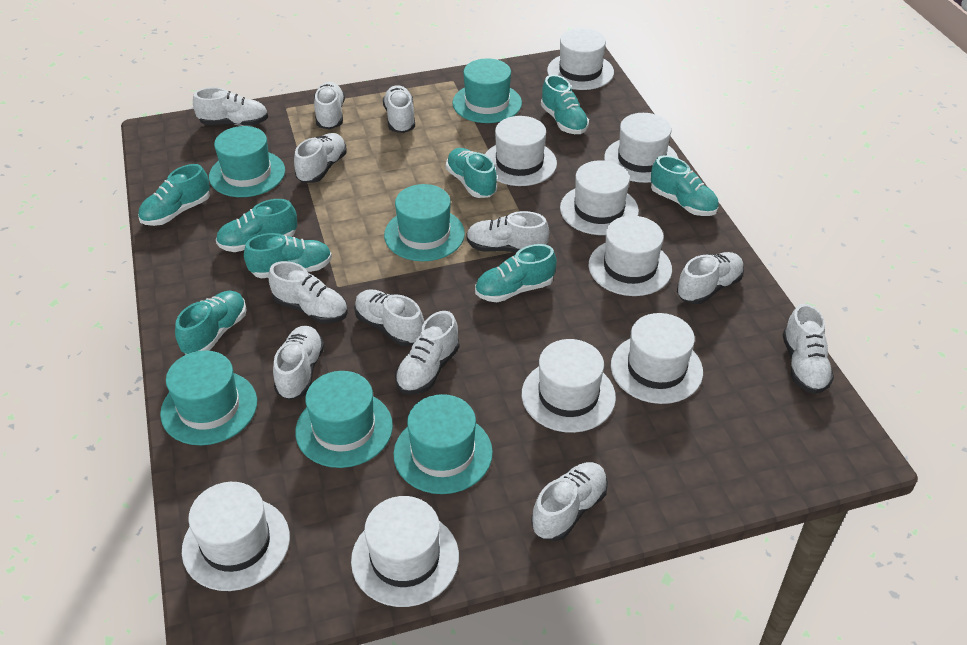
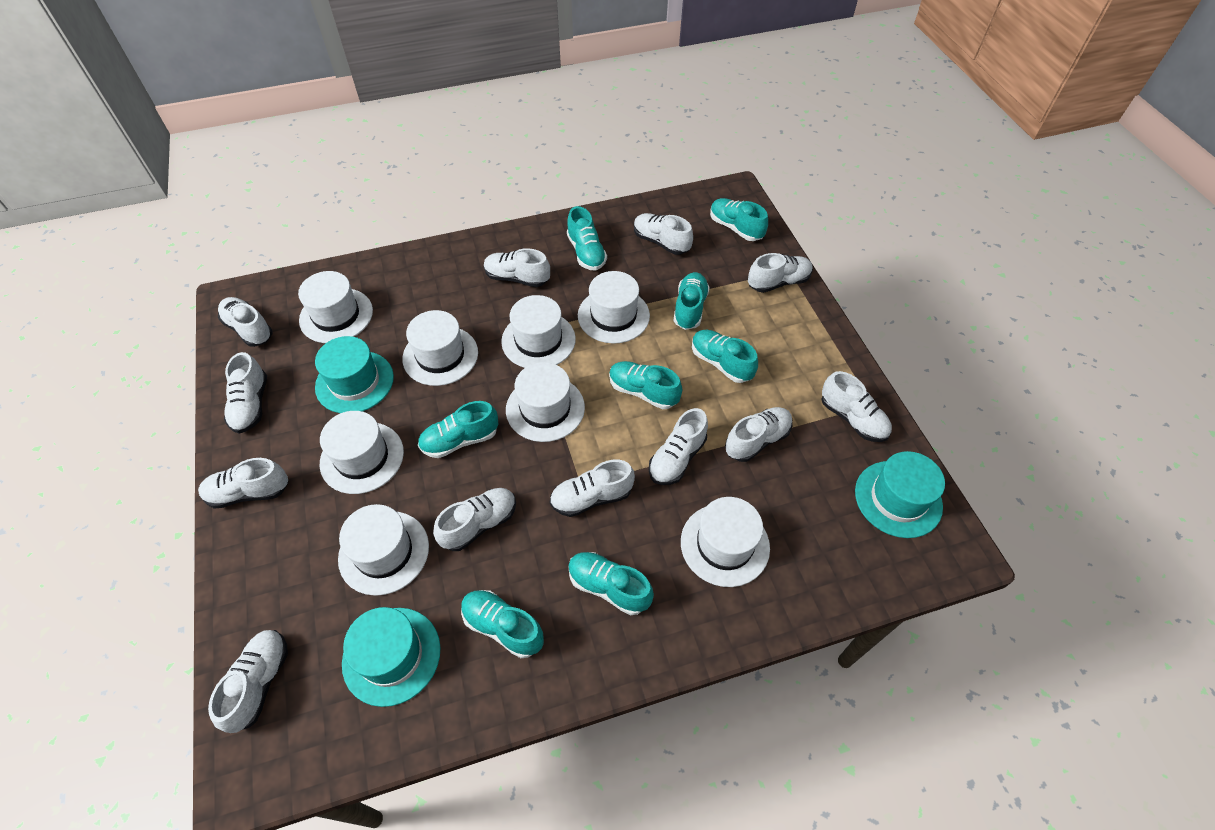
turquoise hat: [160,350,257,445] [209,126,285,197] [295,371,393,468] [384,184,465,261] [394,394,493,494] [452,58,522,123] = 6 -> [315,336,394,413] [342,607,441,707] [855,451,945,538] = 3
white hat: [182,482,290,591] [351,496,459,607] [485,116,557,186] [522,339,616,433] [547,28,614,90] [560,160,639,235] [588,216,672,296] [604,113,679,183] [611,313,703,404] = 9 -> [298,271,373,343] [320,411,404,494] [338,504,429,596] [402,310,478,386] [501,295,576,368] [506,362,585,442] [578,271,650,344] [681,497,770,587] = 8

